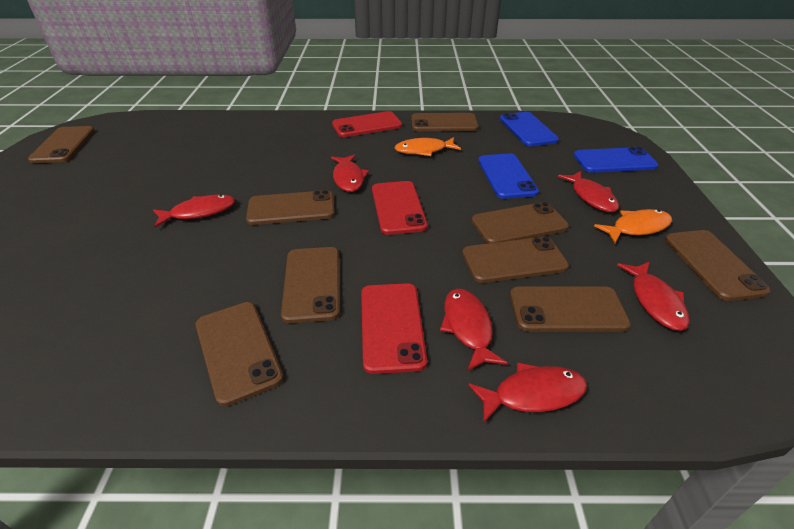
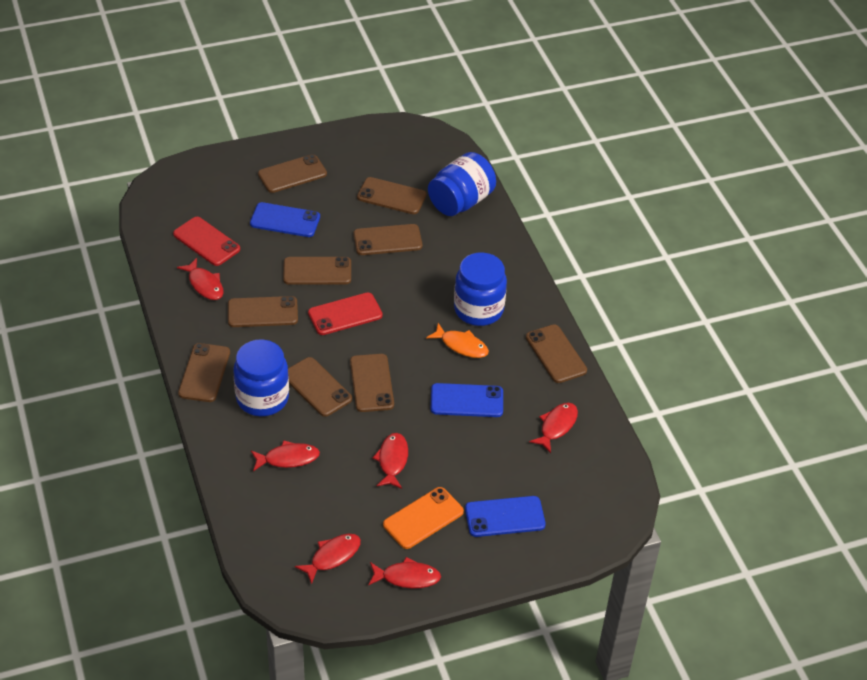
blue jar: none = 0 -> [234,339,289,416] [428,152,496,216] [454,252,507,326] = 3
orange fish: [395,137,461,156] [594,209,672,243] = 2 -> [426,323,489,358] = 1
orange phone: none = 0 -> [383,487,464,549] = 1
red phone: [332,111,402,137] [361,283,427,374] [372,181,428,235] = 3 -> [173,217,240,266] [308,292,383,335] = 2

